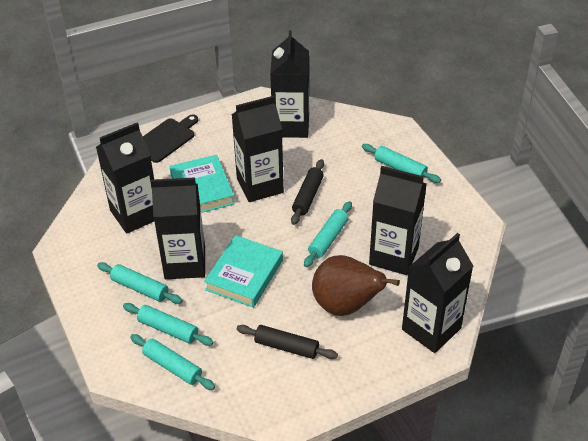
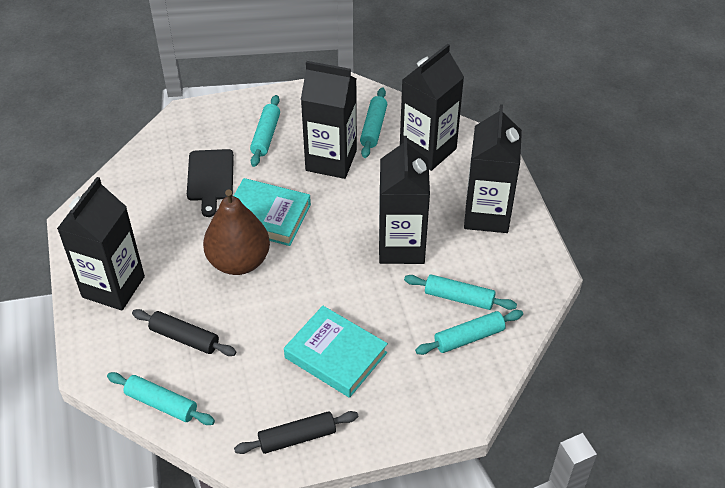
black carton: [96,122,154,234] [151,177,205,279] [231,96,284,202] [270,30,309,138] [369,166,427,275] [402,233,473,353] = 6 -> [57,177,145,310] [301,61,357,179] [379,136,430,264] [400,44,464,171] [464,104,522,233] = 5

